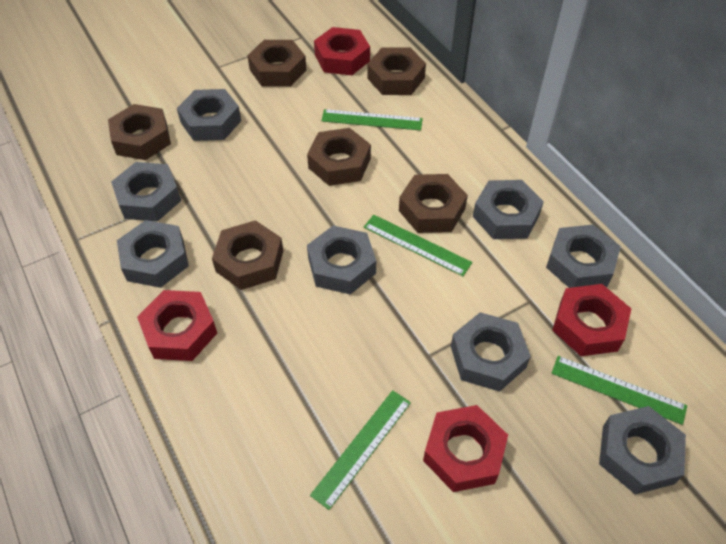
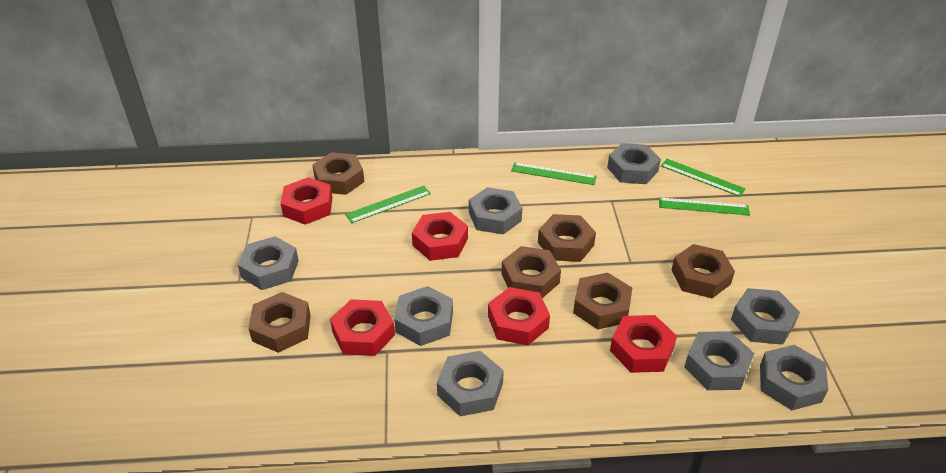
red nut: [137,290,217,361] [314,27,370,75] [423,405,508,492] [552,284,632,356] = 4 -> [280,177,332,225] [330,299,395,356] [412,212,468,261] [488,287,550,345] [610,315,677,373] = 5

